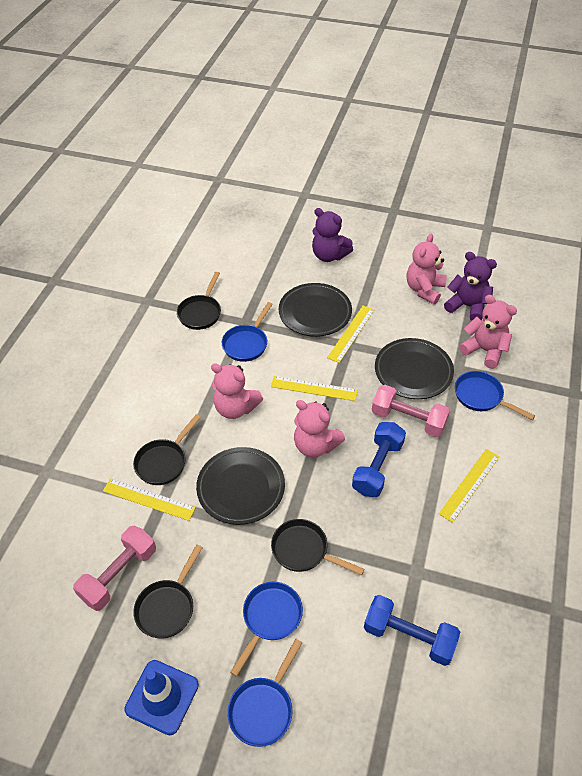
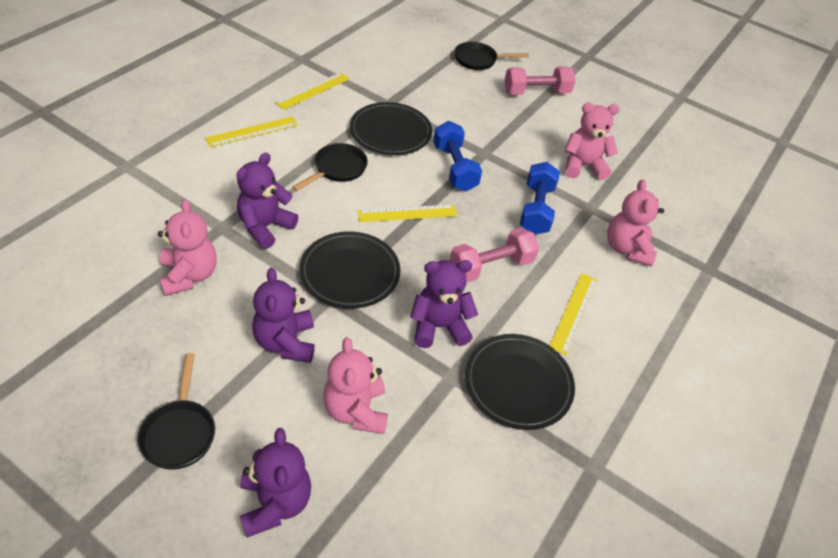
black pan: [133,414,201,485] [133,544,203,639] [177,272,221,330] [271,519,364,575] = 4 -> [137,353,215,470] [292,143,368,191] [454,42,529,70] = 3
blue pan: [222,302,273,362] [227,639,302,747] [230,582,303,677] [455,371,535,420] = 4 -> none = 0
blue traffic cone: [124,660,199,735] = 1 -> none = 0
purple teddy bear: [312,208,353,262] [444,252,497,321] = 2 -> [236,153,298,249] [240,428,311,538] [252,268,315,363] [410,260,478,348] = 4

